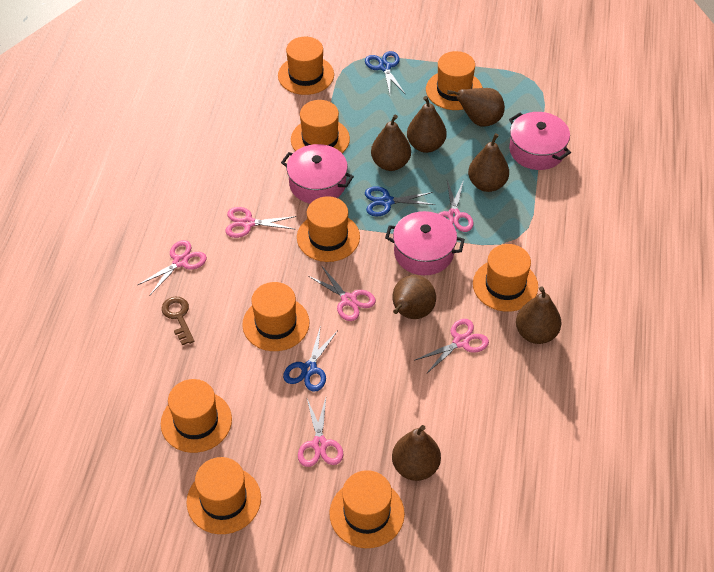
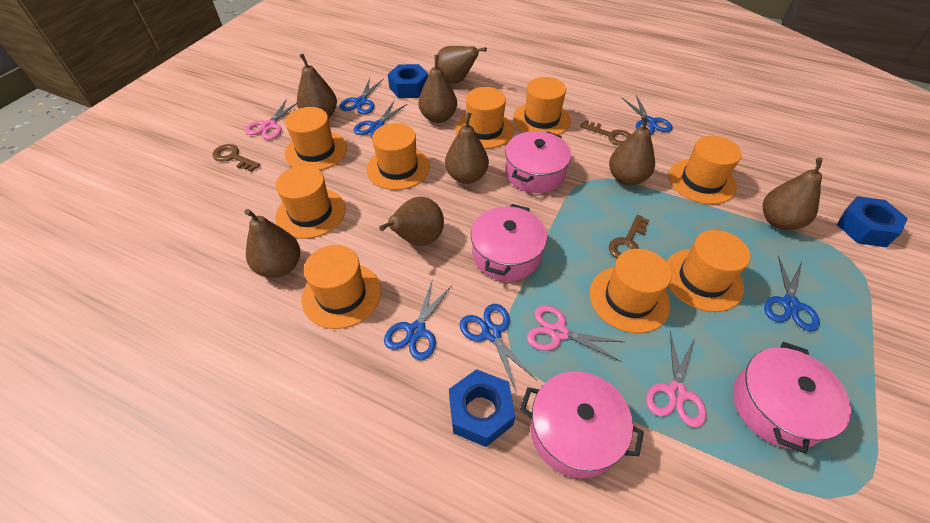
blue nut: none = 0 -> [388,64,428,98] [449,369,515,447] [837,196,908,247] = 3
blue scissors: [283,325,337,392] [365,51,405,94] [365,186,435,216] = 3 -> [339,78,384,114] [354,101,407,138] [384,279,452,360] [460,304,537,391] [622,95,673,135] [764,256,820,331] = 6
brown key: [162,297,194,345] = 1 -> [212,144,261,172] [580,120,631,146] [609,215,650,258] = 3
brown pear: [371,115,411,171] [392,275,436,319] [392,425,441,481] [407,96,447,153] [447,88,505,126] [468,133,509,192] [516,286,561,344] = 7 -> [245,209,300,278] [297,54,337,118] [379,197,444,246] [418,55,457,123] [437,46,487,84] [445,112,489,184] [609,115,655,185] [762,158,823,230] = 8
pink pot: [281,144,354,204] [385,211,465,275] [509,112,571,170] = 3 -> [471,204,547,281] [505,131,571,193] [520,371,644,478] [733,342,851,454] = 4
pink scissors: [138,240,207,295] [225,207,297,238] [298,398,343,467] [308,265,376,321] [414,319,489,374] [438,180,474,232] = 6 -> [245,99,297,140] [527,305,624,362] [646,331,707,428] = 3

